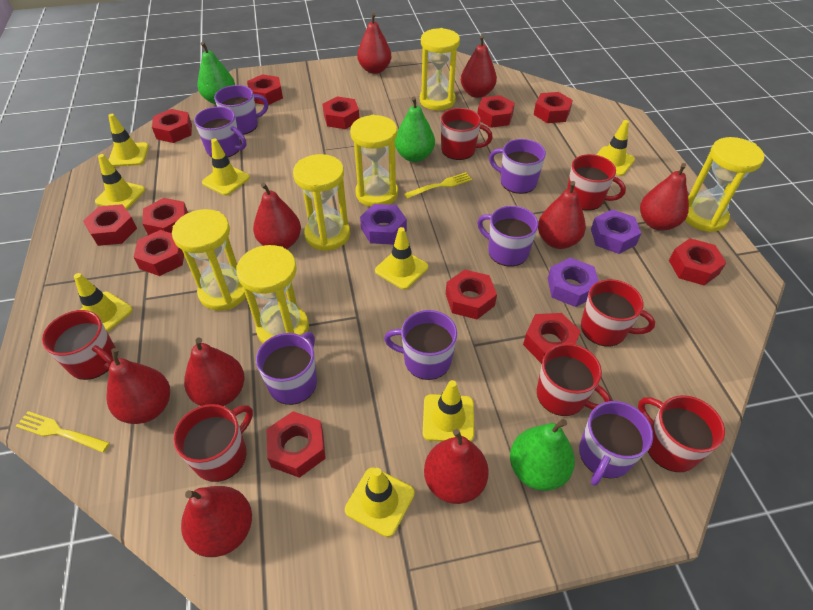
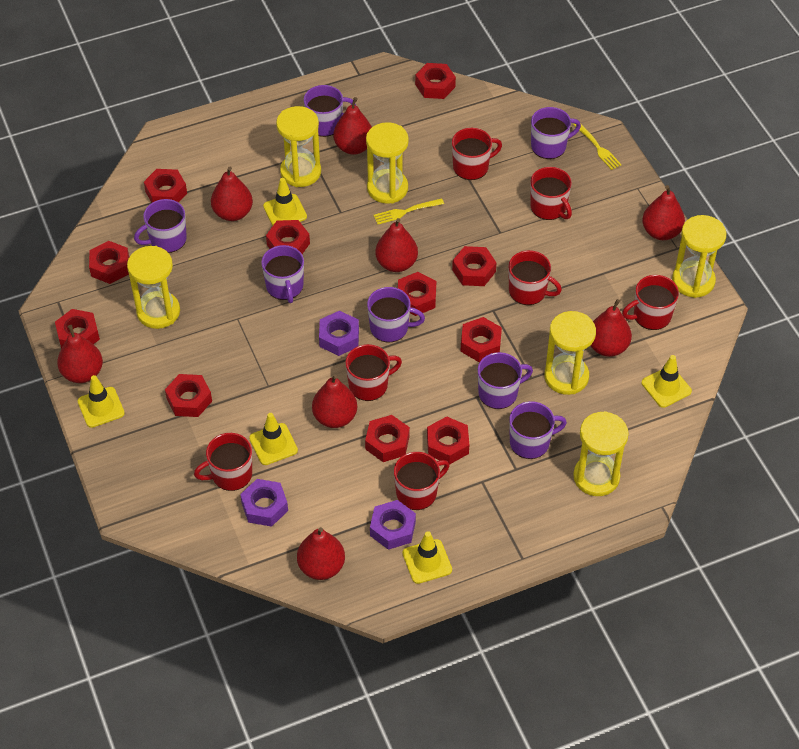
green pear: [198,42,235,104] [395,97,435,162] [510,419,575,491] = 3 -> none = 0
red nut: [83,204,137,246] [134,230,184,276] [143,198,188,235] [152,109,192,143] [247,74,283,105] [266,411,326,478] [322,96,359,129] [446,270,497,319] [477,95,515,128] [523,313,581,364] [534,92,573,123] [669,238,726,285] = 12 -> [55,309,100,349] [89,241,129,284] [144,169,187,203] [165,374,212,417] [266,220,310,254] [365,415,410,462] [398,272,436,316] [415,63,456,99] [427,416,469,465] [452,246,497,286] [460,317,502,362] = 11
red pear: [107,348,170,424] [181,486,252,557] [184,338,245,406] [253,183,301,249] [357,13,391,74] [424,429,489,504] [461,35,497,98] [538,181,586,249] [640,163,689,231] = 9 -> [57,325,103,383] [211,167,253,221] [297,527,345,580] [312,375,357,428] [333,97,372,155] [375,218,418,272] [590,299,632,357] [642,185,685,240] = 8
yellow traffic cone: [74,273,133,332] [95,154,145,210] [108,114,149,167] [202,138,250,196] [345,467,415,537] [375,227,428,290] [423,380,474,441] [596,120,635,176] = 8 -> [78,375,125,428] [249,413,298,465] [263,178,307,226] [403,531,452,584] [642,355,692,408] = 5

